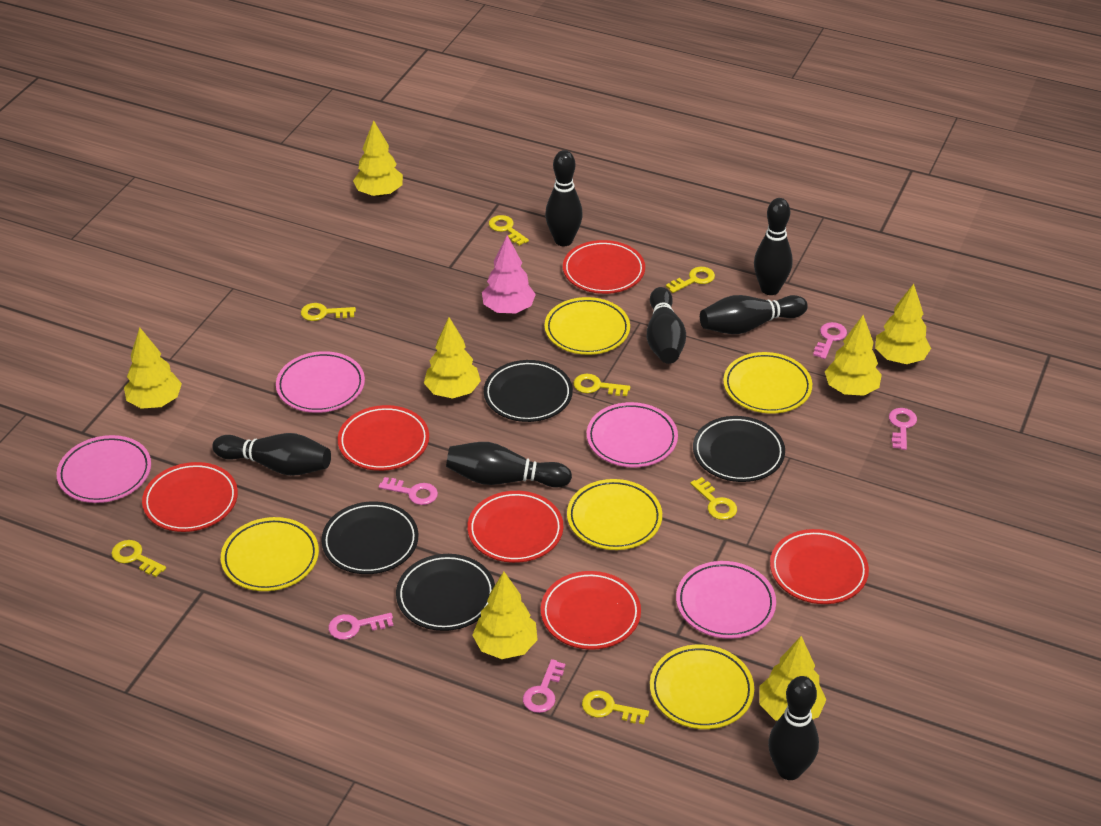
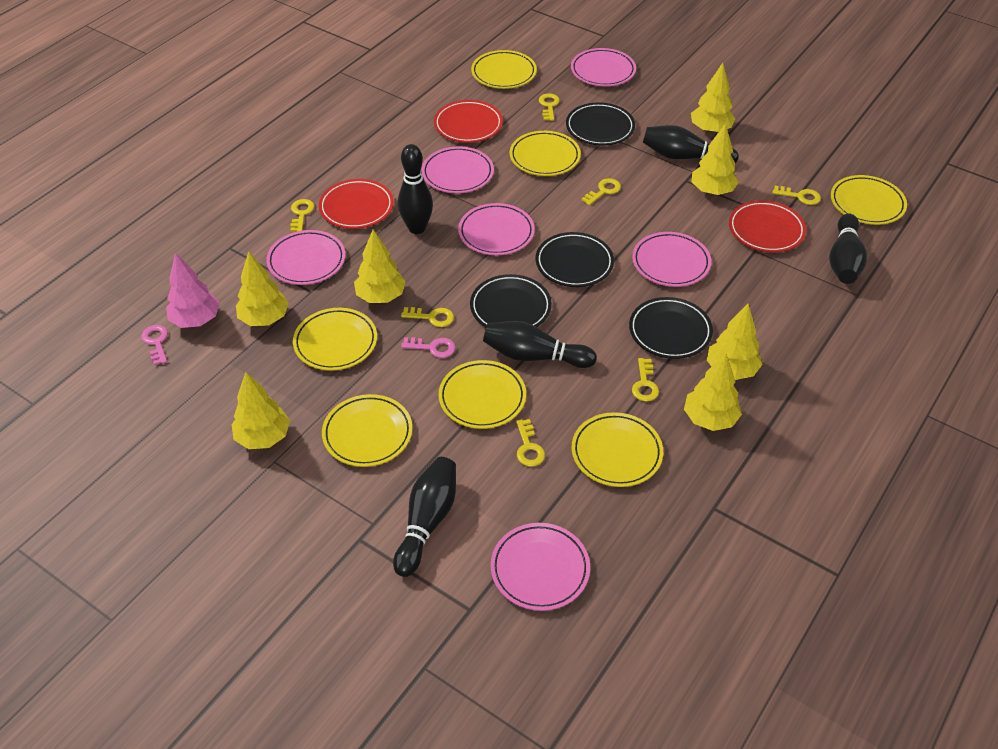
black bowling pin: [212,433,331,476] [446,442,572,488] [545,150,583,246] [647,287,686,364] [700,295,808,334] [754,198,793,295] [768,676,819,780] = 7 -> [393,457,456,577] [398,144,433,234] [483,321,597,368] [643,125,739,163] [829,214,867,284] = 5
pink key: [328,613,393,640] [379,477,438,505] [523,659,565,713] [813,322,847,359] [889,408,917,450] = 5 -> [141,325,168,365] [401,337,456,358] = 2
pink plate: [57,435,151,503] [276,351,365,413] [587,402,678,468] [676,561,776,639] = 4 -> [266,230,345,285] [422,146,494,193] [458,203,535,255] [491,523,590,611] [571,48,636,86] [632,232,711,287] = 6
red plate: [142,462,238,532] [338,405,429,471] [467,491,563,563] [541,571,641,650] [563,240,645,294] [770,529,869,604] = 6 -> [319,179,394,229] [434,100,503,143] [729,200,806,252] = 3
yellow plate: [221,517,319,591] [545,297,630,355] [567,479,662,550] [650,644,754,729] [723,352,812,414] = 5 -> [293,308,377,371] [322,394,412,467] [438,360,526,429] [471,50,537,89] [510,131,581,176] [572,412,663,487] [831,175,907,225] = 7

